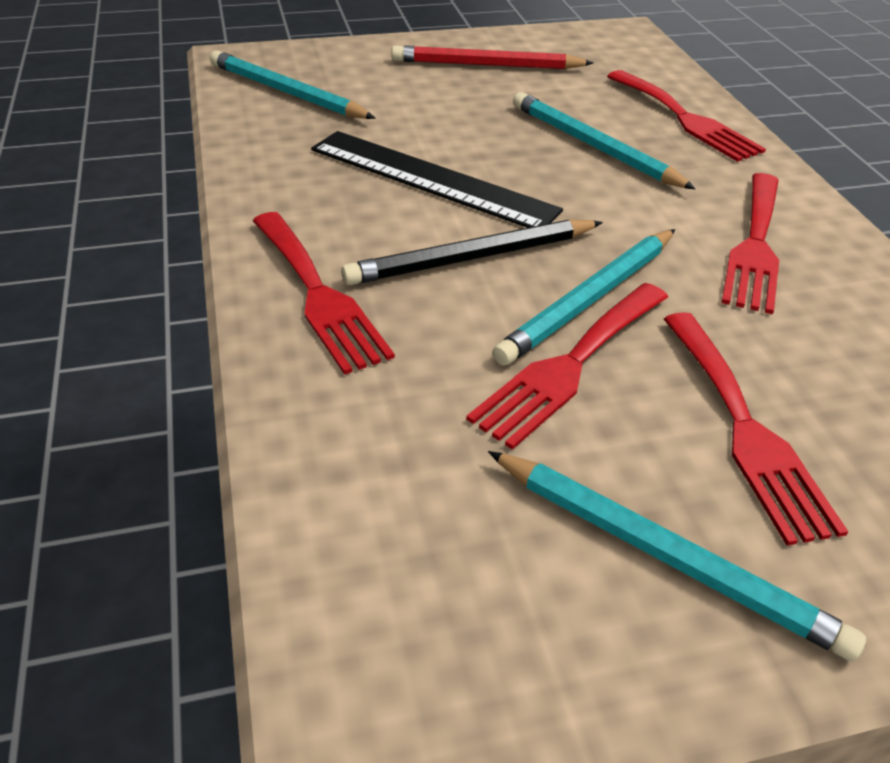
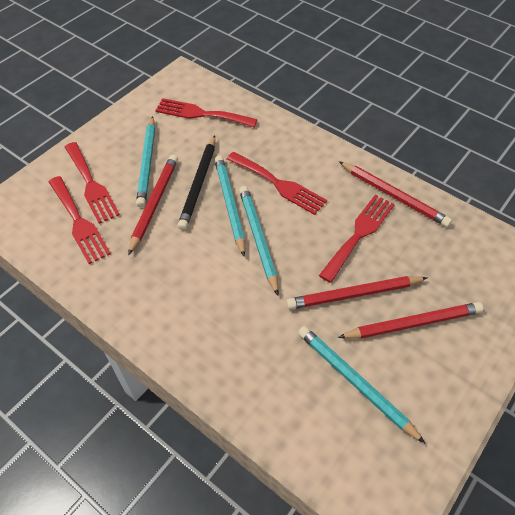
black ruler: [311,131,563,228] = 1 -> none = 0
red pencil: [391,45,593,69] = 1 -> [128,155,178,255] [286,276,428,310] [338,302,483,339] [339,161,452,227] = 4

